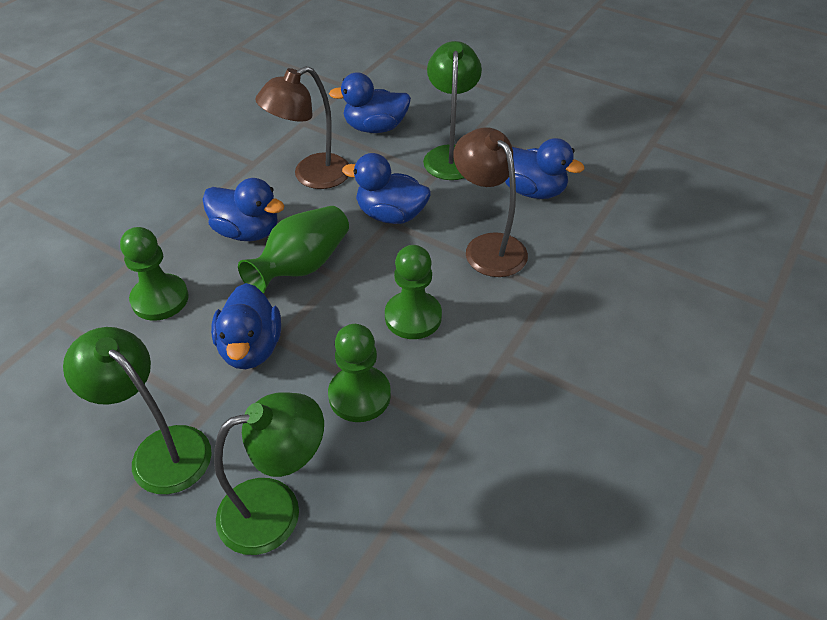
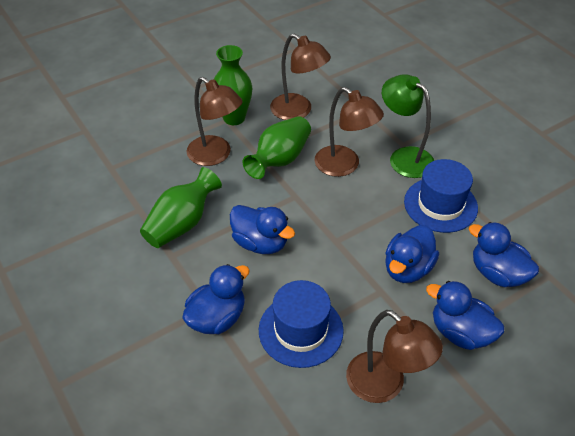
blue hat: none = 0 -> [259,280,344,368] [404,159,478,233] = 2
brown lamp: [255,66,349,189] [453,127,528,277] = 2 -> [187,77,242,166] [270,33,331,120] [315,87,384,177] [346,310,443,403] = 4
green lamp: [63,327,212,494] [214,392,324,555] [423,41,482,180] = 3 -> [382,74,434,178] = 1
green pawn: [120,227,189,321] [328,324,391,422] [385,245,442,339] = 3 -> none = 0
green vase: [238,206,349,293] = 1 -> [140,167,222,248] [214,45,252,125] [243,116,311,179] = 3

